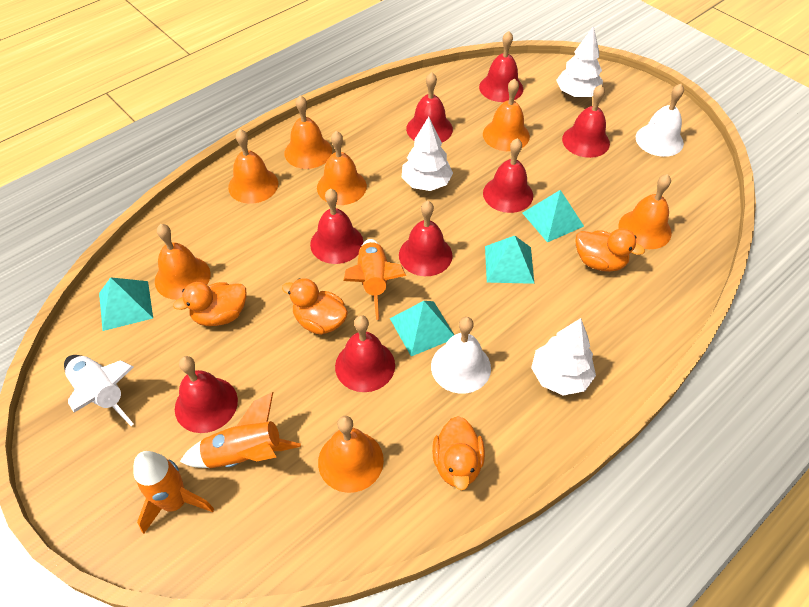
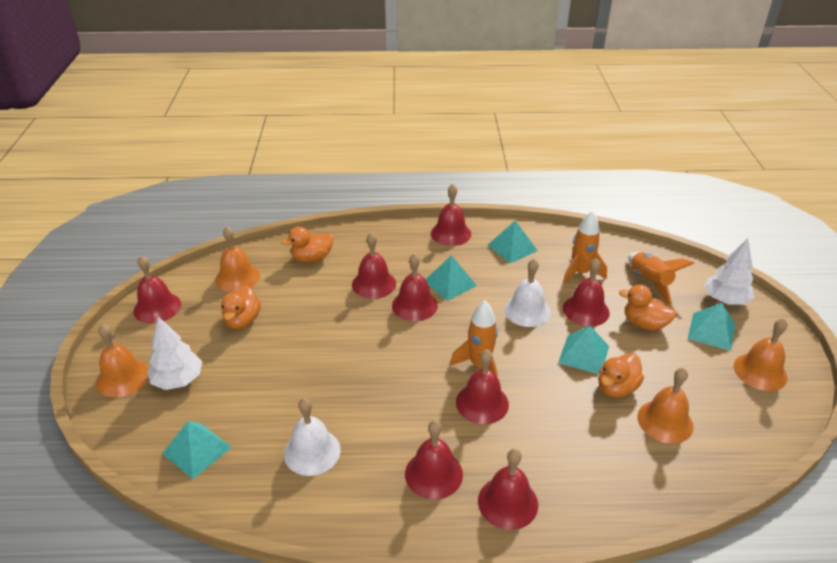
orange bell: [155,224,211,300] [228,129,278,204] [285,95,332,169] [317,131,367,205] [318,416,384,493] [483,78,530,151] [618,174,672,249] = 7 -> [96,324,149,397] [215,227,260,292] [637,367,693,444] [734,318,788,391] = 4
turquoise pyramid: [99,277,153,331] [390,301,454,356] [485,236,534,284] [522,190,584,242] = 4 -> [162,421,232,479] [425,255,477,301] [488,221,538,263] [558,326,609,374] [688,303,735,351] = 5
white rocket: [64,355,134,426] = 1 -> none = 0
white tree: [402,117,453,191] [531,318,596,396] [556,26,603,98] = 3 -> [147,317,202,390] [704,238,754,305] = 2

